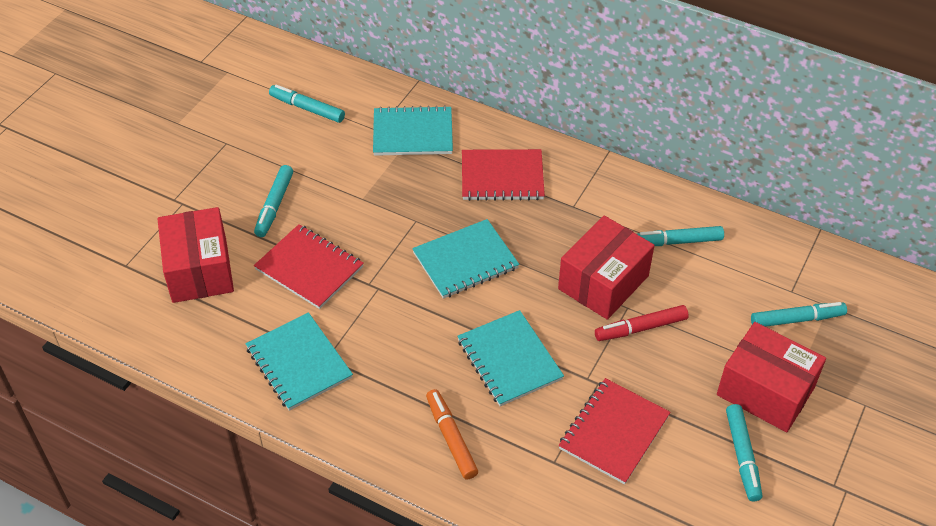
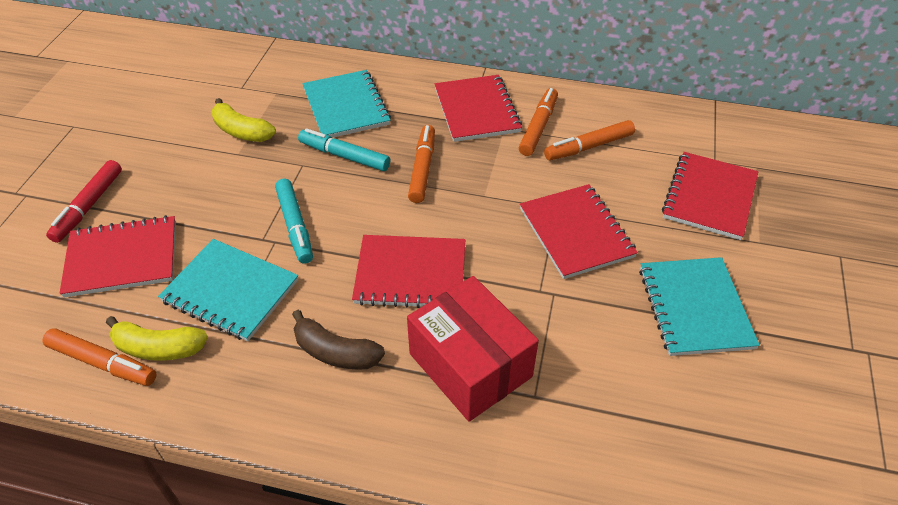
brown banana: none = 0 -> [292,310,385,370] = 1
orange marker: [426,389,478,479] = 1 -> [42,328,156,386] [408,125,435,203] [519,88,558,156] [544,120,635,160] = 4
red box: [158,207,234,303] [558,216,655,320] [717,322,826,432] = 3 -> [407,276,539,422] = 1
red notebook: [254,224,364,309] [462,149,545,201] [559,378,671,484] = 3 -> [60,215,176,298] [352,235,465,308] [435,75,522,142] [520,184,638,279] [662,152,758,240] = 5
turquoise marker: [254,165,293,237] [269,84,345,123] [637,226,724,246] [726,404,762,501] [751,302,847,327] = 5 -> [275,179,313,264] [298,128,390,171] = 2
turquoise notebook: [246,312,353,411] [373,105,453,156] [412,219,519,299] [457,310,564,406] = 4 -> [158,239,298,341] [302,70,391,138] [639,257,760,356] = 3
yellow banana: none = 0 -> [106,316,208,361] [211,98,276,142] = 2

